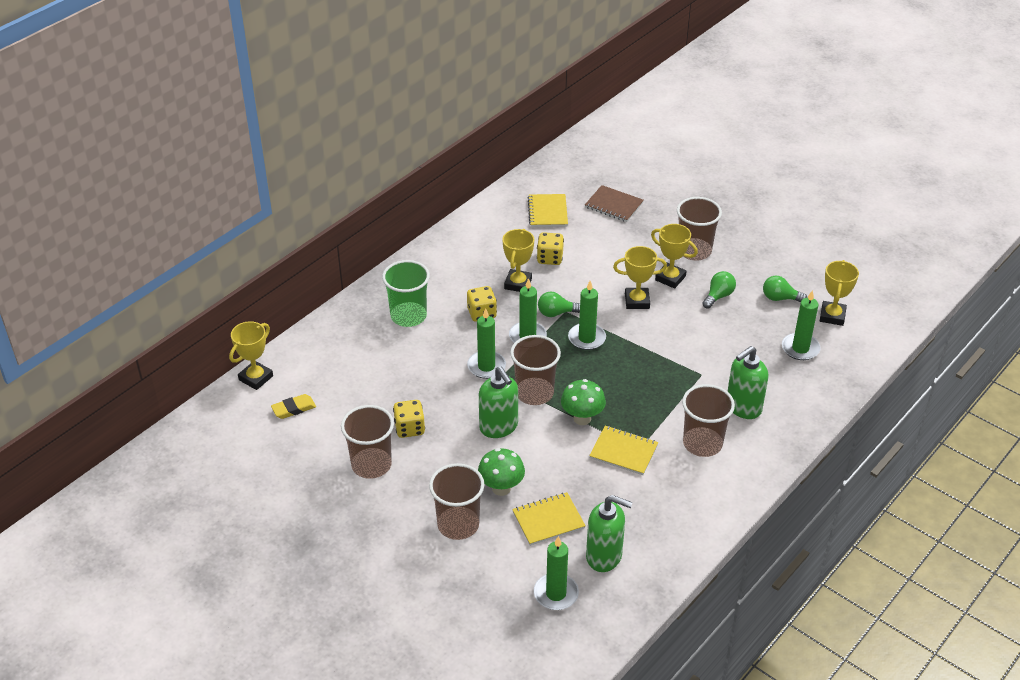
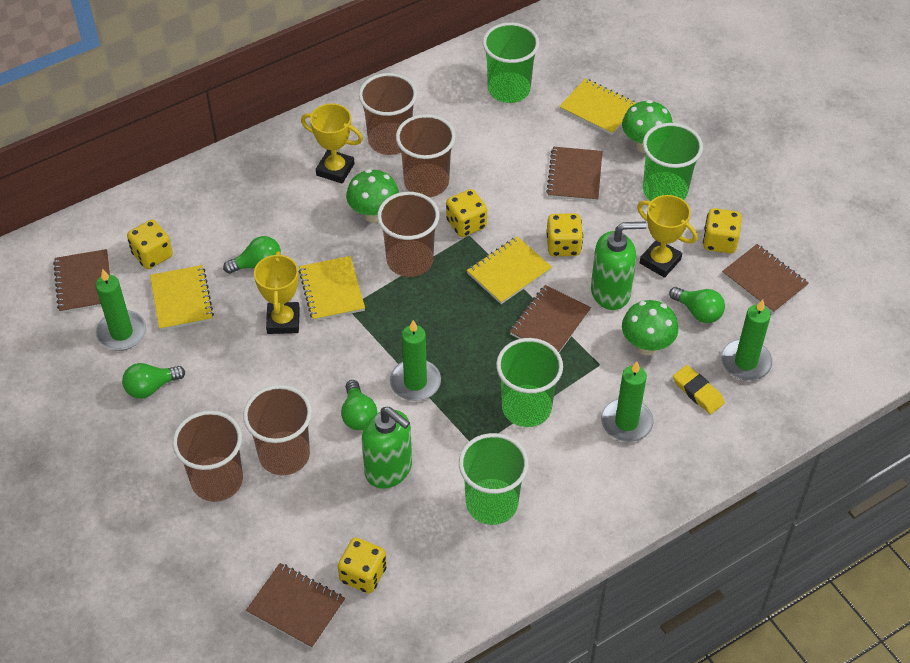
brown notebook: [585,185,644,222] = 1 -> [53,249,110,313] [246,563,345,649] [510,285,591,352] [546,147,602,202] [722,244,809,314] = 5
green candle: [467,308,506,379] [509,278,547,343] [534,536,579,610] [568,281,606,350] [782,290,821,360] = 5 -> [96,269,146,351] [390,320,441,401] [601,361,653,442] [721,299,772,381] = 4
green cup: [382,260,430,327] = 1 -> [459,433,528,525] [483,22,539,103] [496,338,563,427] [643,123,703,201] = 4
green light bulb: [538,292,580,317] [702,271,736,309] [763,276,807,302] = 3 -> [122,363,185,399] [223,236,281,274] [341,380,377,431] [669,287,725,323] = 4
green mushroom: [478,448,525,496] [561,379,606,425] = 2 -> [346,169,399,223] [622,100,673,153] [622,300,678,355] = 3
green soap dispenser: [479,367,518,438] [586,495,633,572] [727,346,769,419] = 3 -> [362,407,412,489] [591,222,647,310] = 2
yellow dice: [393,400,425,438] [467,286,497,322] [537,232,564,265] = 3 -> [127,220,173,269] [338,538,387,593] [446,189,487,237] [547,213,583,256] [703,208,742,254] = 5
yellow notebook: [512,492,586,546] [528,194,568,227] [589,426,658,475] = 3 -> [150,265,214,331] [299,256,365,321] [467,236,552,304] [559,78,636,135] = 4
yellow trophy: [229,321,273,390] [502,229,534,292] [613,246,667,309] [651,224,698,289] [820,260,859,326] = 5 -> [254,251,300,334] [301,103,363,183] [637,195,697,278] = 3

